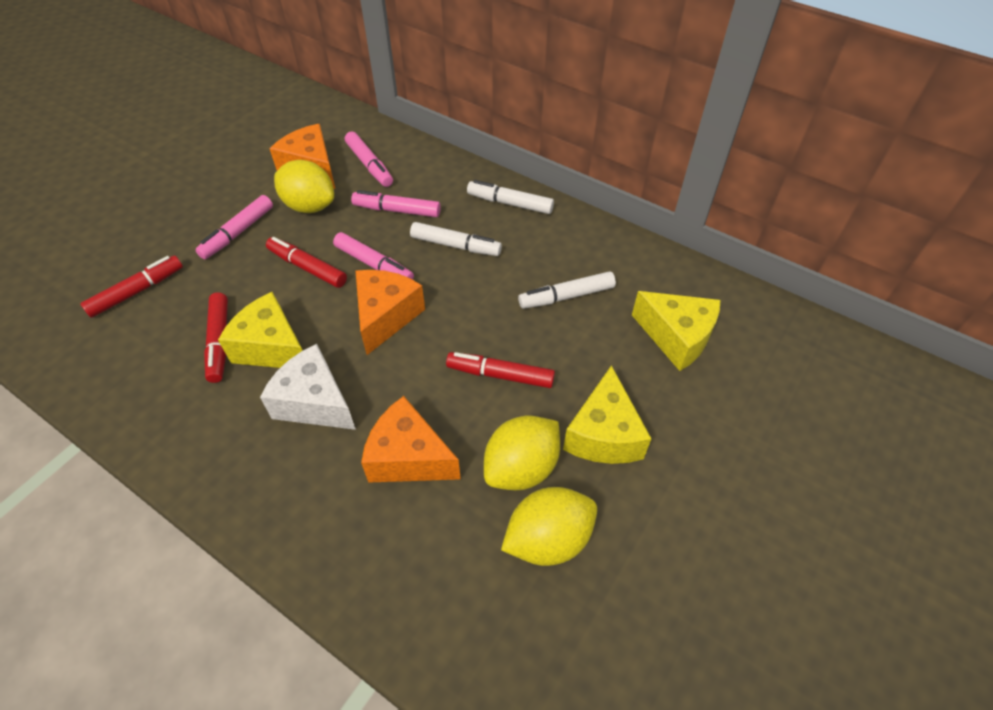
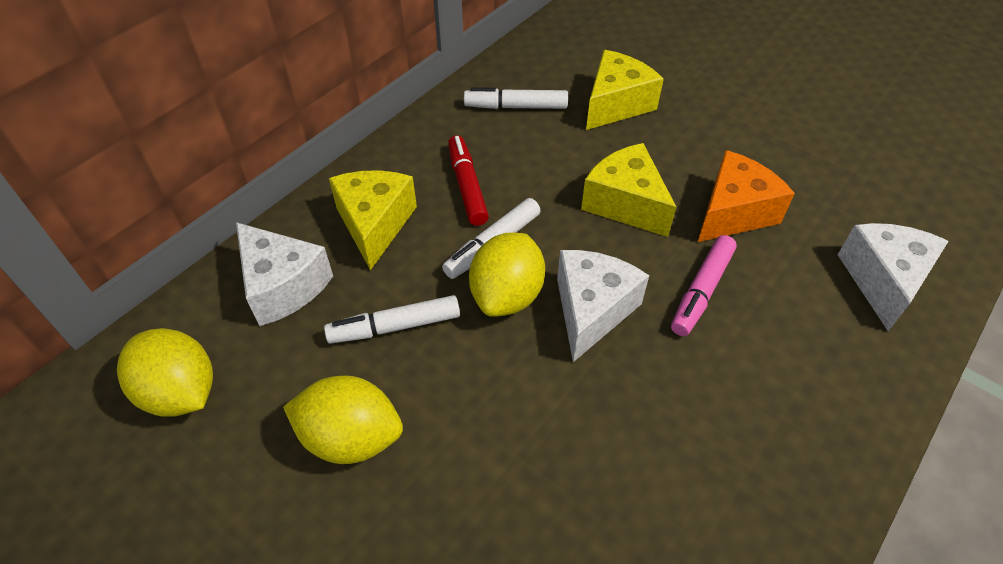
orange cheese: [270,124,335,189] [356,270,425,355] [361,396,461,483] = 3 -> [698,150,795,242] = 1
pink marker: [195,195,273,259] [333,232,414,279] [345,131,393,187] [351,190,441,217] = 4 -> [671,235,737,336] = 1
red marker: [80,256,183,318] [204,293,228,383] [266,237,347,288] [446,352,555,388] = 4 -> [448,135,489,226] = 1
white cheese: [260,344,356,430] = 1 -> [236,222,333,326] [557,250,649,362] [837,223,949,331] = 3

